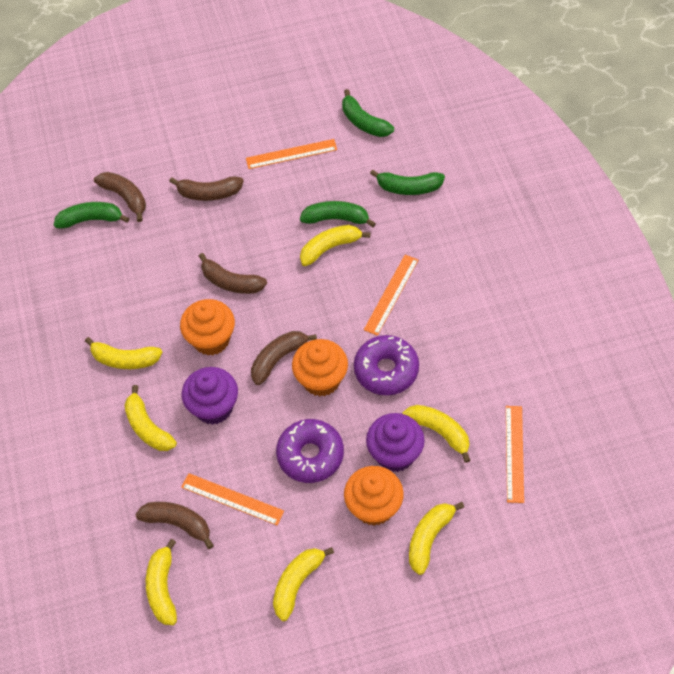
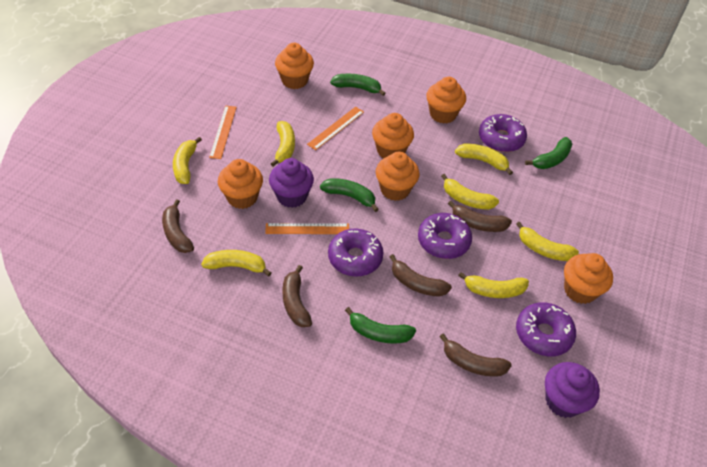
orange cupcake: [180,299,235,355] [292,339,348,397] [344,466,404,526] = 3 -> [218,159,263,209] [275,43,314,89] [372,113,414,158] [376,152,420,201] [426,77,466,124] [564,253,613,304] = 6
orange ruler: [181,473,284,525] [246,139,337,169] [364,255,418,336] [506,406,524,503] = 4 -> [209,106,237,159] [265,223,349,234] [307,107,364,150] = 3
purple donut: [276,419,344,483] [354,335,419,395] = 2 -> [328,229,384,276] [418,213,472,259] [479,114,527,152] [516,302,576,356] = 4

